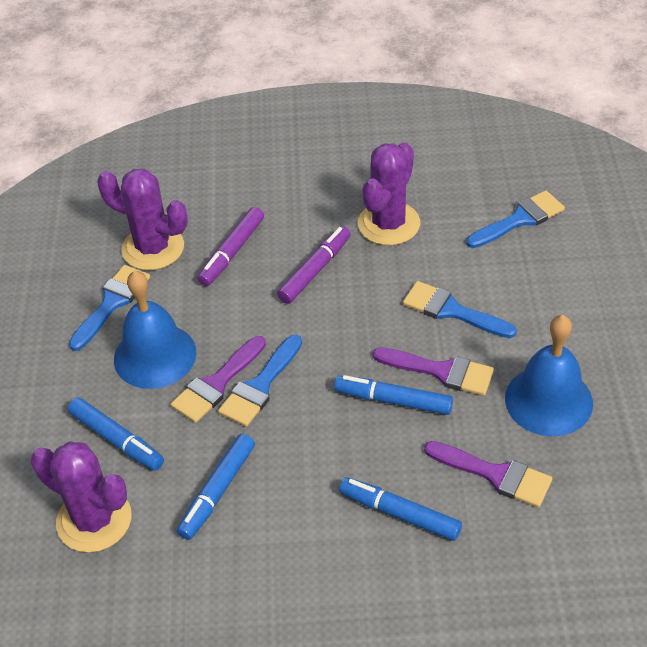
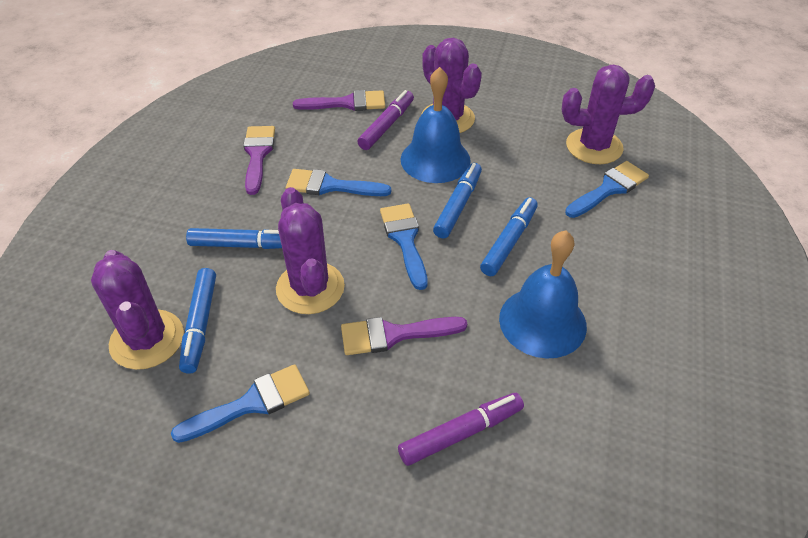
purple cactus: [31,442,132,553] [97,169,188,270] [358,142,420,245] = 3 -> [91,250,184,370] [276,187,345,314] [421,38,482,133] [562,65,655,164] = 4

